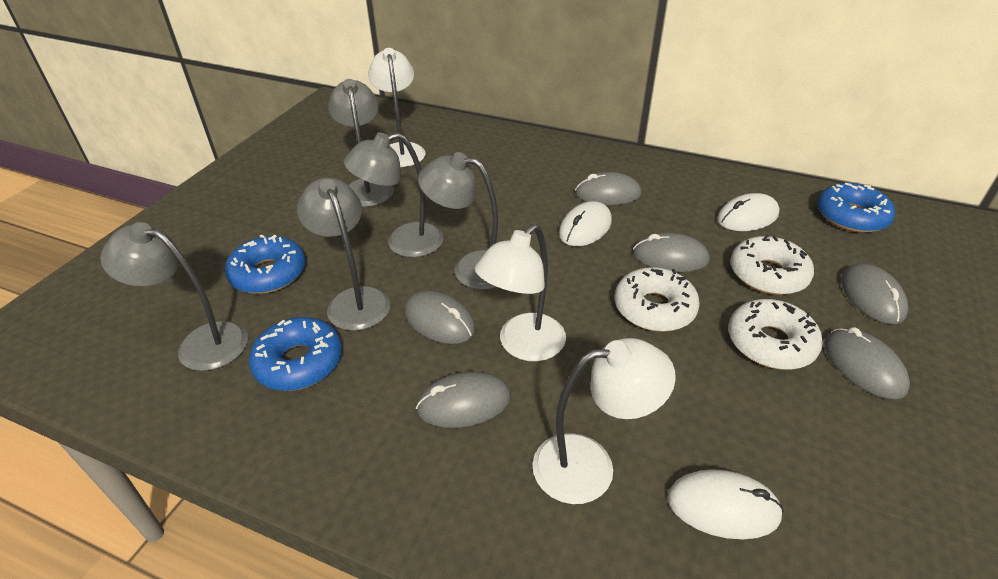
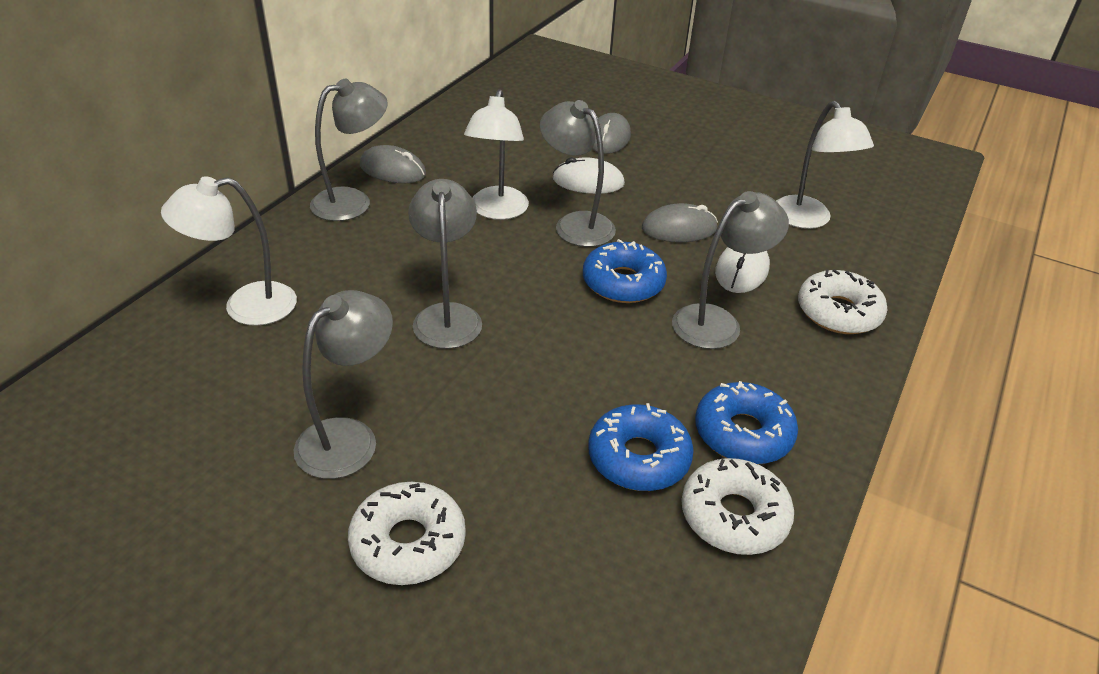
grey mouse: [405,291,476,344] [416,372,511,428] [575,172,641,205] [633,233,710,272] [824,327,910,399] [841,264,908,324] = 6 -> [360,145,426,183] [592,113,631,154] [642,203,718,242] = 3
white mouse: [559,201,612,246] [667,469,784,539] [717,193,780,231] = 3 -> [552,157,625,194] [715,247,770,293] = 2

